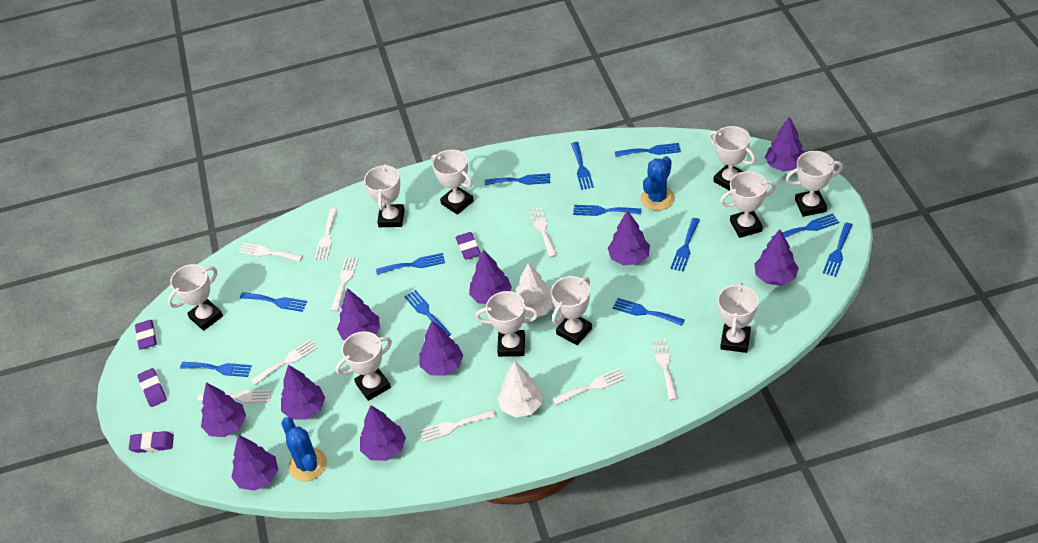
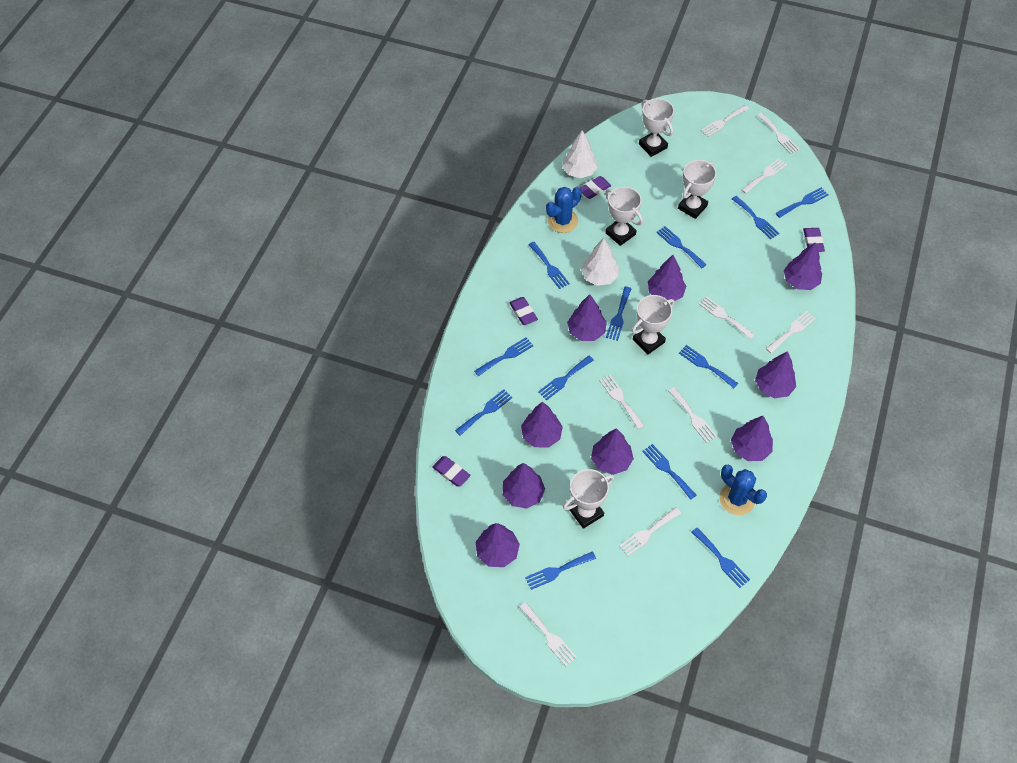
purple tree: [201,382,246,437] [231,435,278,491] [281,365,325,419] [337,288,380,340] [360,405,406,461] [419,321,463,376] [469,249,512,304] [608,210,650,265] [754,229,799,285] [765,116,805,171] = 10 -> [476,523,520,567] [503,463,545,509] [521,402,563,448] [567,294,607,341] [591,428,634,475] [648,255,686,301] [731,416,773,461] [755,351,796,398] [784,243,822,290] = 9
white trophy: [168,264,223,331] [336,331,392,401] [364,164,405,227] [431,149,474,215] [476,291,538,357] [551,276,592,345] [709,126,755,191] [718,283,758,353] [720,171,776,238] [786,151,843,217] = 10 -> [563,469,614,529] [605,187,643,246] [632,295,674,354] [639,98,674,157] [678,160,716,219] = 5

